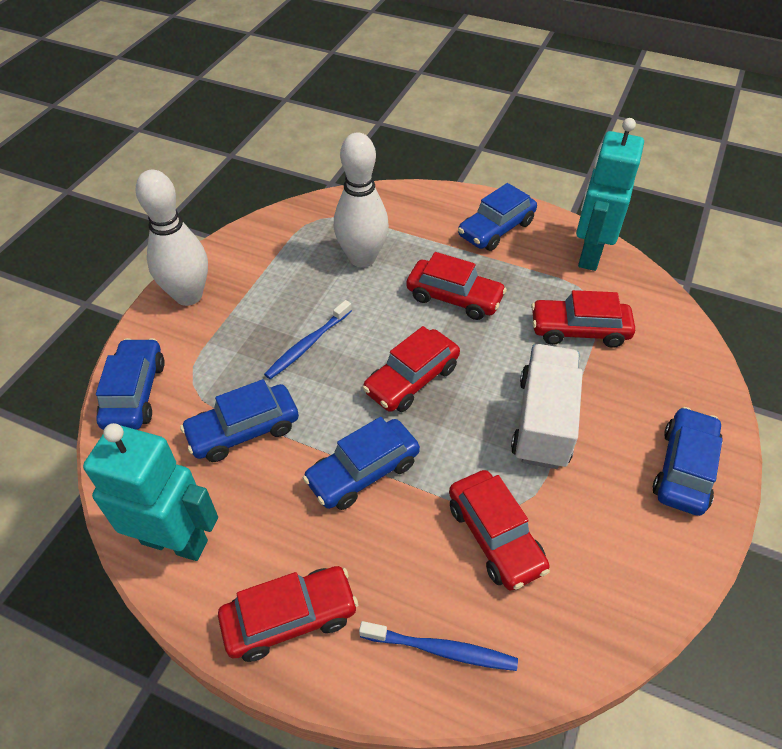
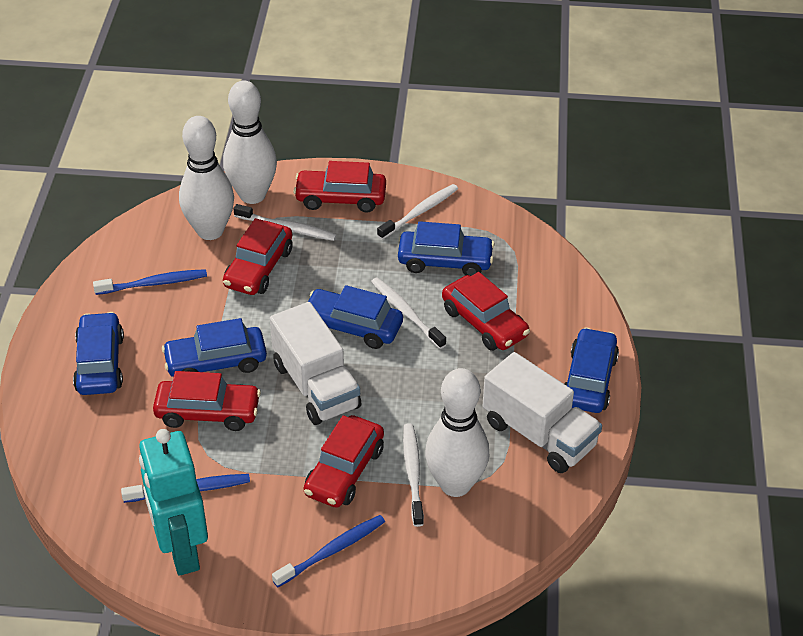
blue toothbrush: [264,300,352,379] [359,621,518,671] = 2 -> [93,269,207,295] [121,474,250,503] [272,515,385,587] = 3
turquoise robot: [83,423,218,561] [576,118,644,271] = 2 -> [139,429,208,576] = 1
white bowling pin: [136,170,208,306] [334,133,389,268] = 2 -> [179,116,234,240] [223,81,277,204] [425,368,490,497] = 3
white toothbrush: none = 0 -> [234,204,337,241] [371,277,446,349] [377,184,458,240] [403,423,424,527] = 4
white truck: [511,344,583,469] = 1 -> [270,302,362,425] [483,352,602,473] = 2

